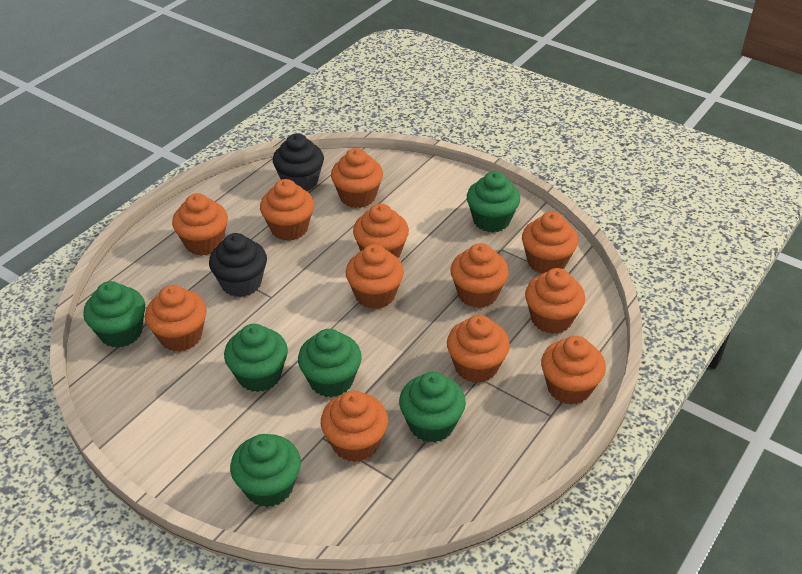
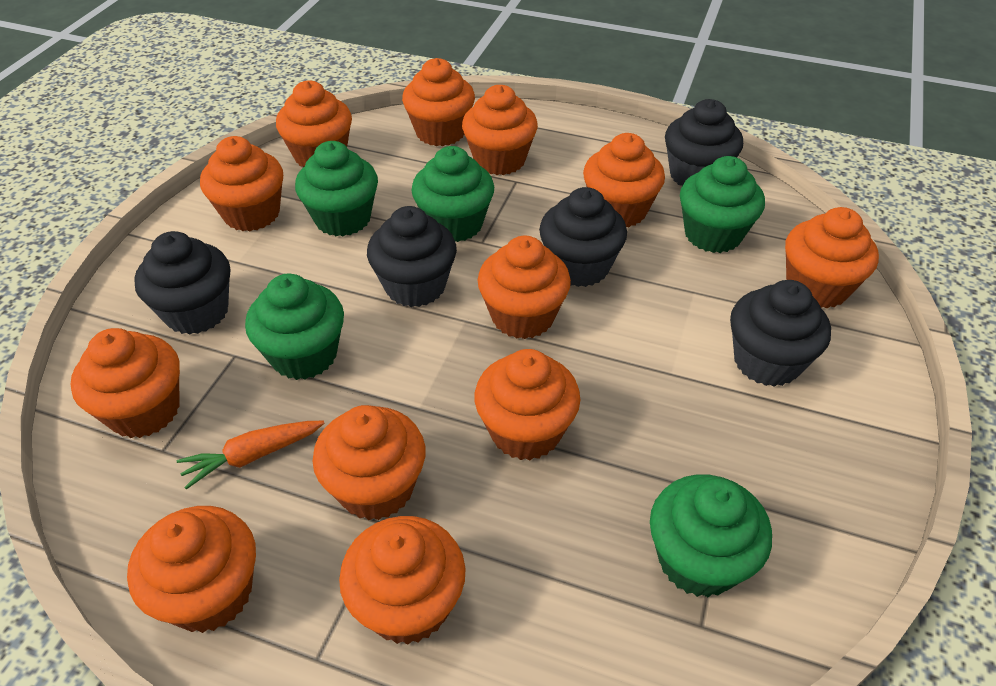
black cupcake: [209,233,267,297] [273,133,324,191] = 2 -> [134,231,230,335] [367,206,457,307] [539,187,627,287] [665,99,743,186] [730,280,831,387] = 5
green cupcake: [83,281,145,348] [224,324,288,392] [230,434,301,507] [298,329,362,397] [399,372,466,443] [467,171,520,232] = 6 -> [245,274,344,380] [295,141,378,236] [412,146,494,242] [650,474,772,597] [680,156,765,253] = 5
orange carrot: none = 0 -> [177,421,325,490] = 1

